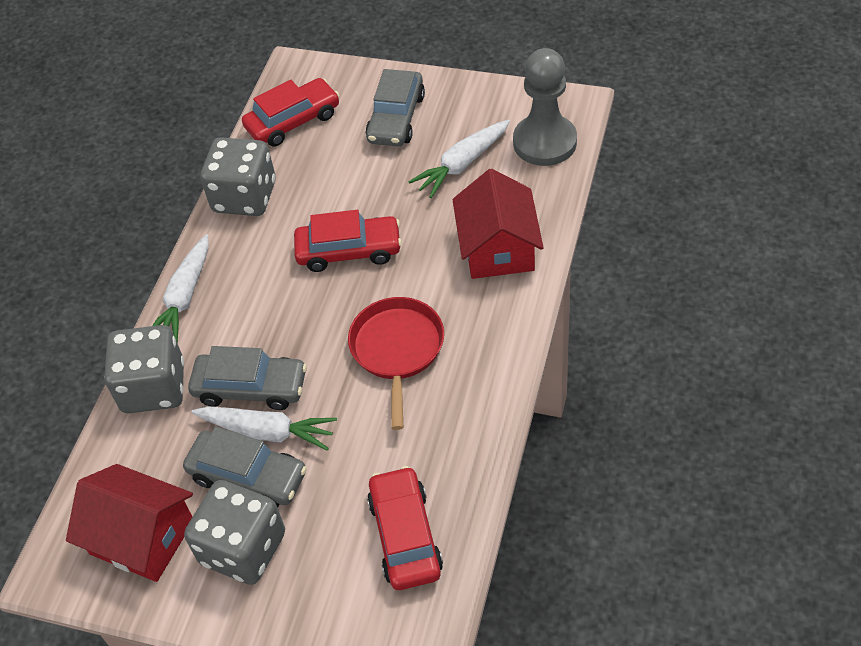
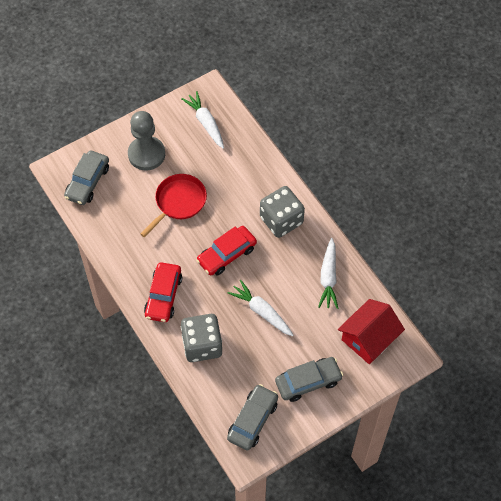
grey dice: [104,325,184,413] [184,480,285,585] [201,137,276,216] = 3 -> [181,314,222,362] [260,186,305,238] = 2
red car: [242,78,340,147] [294,210,402,272] [367,466,443,590] = 3 -> [144,262,182,322] [196,226,257,276] = 2
red house: [66,464,193,582] [452,169,544,279] = 2 -> [338,299,405,364] = 1

